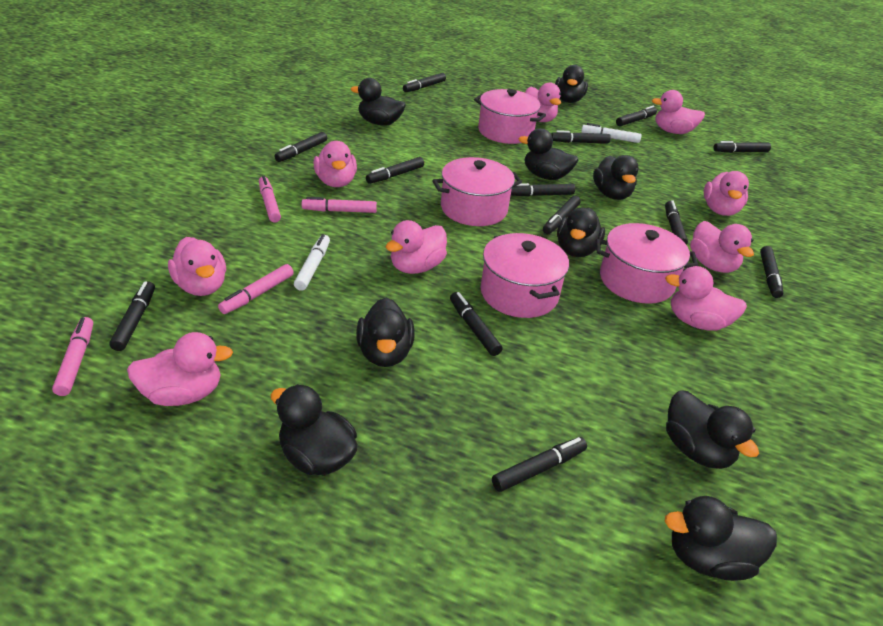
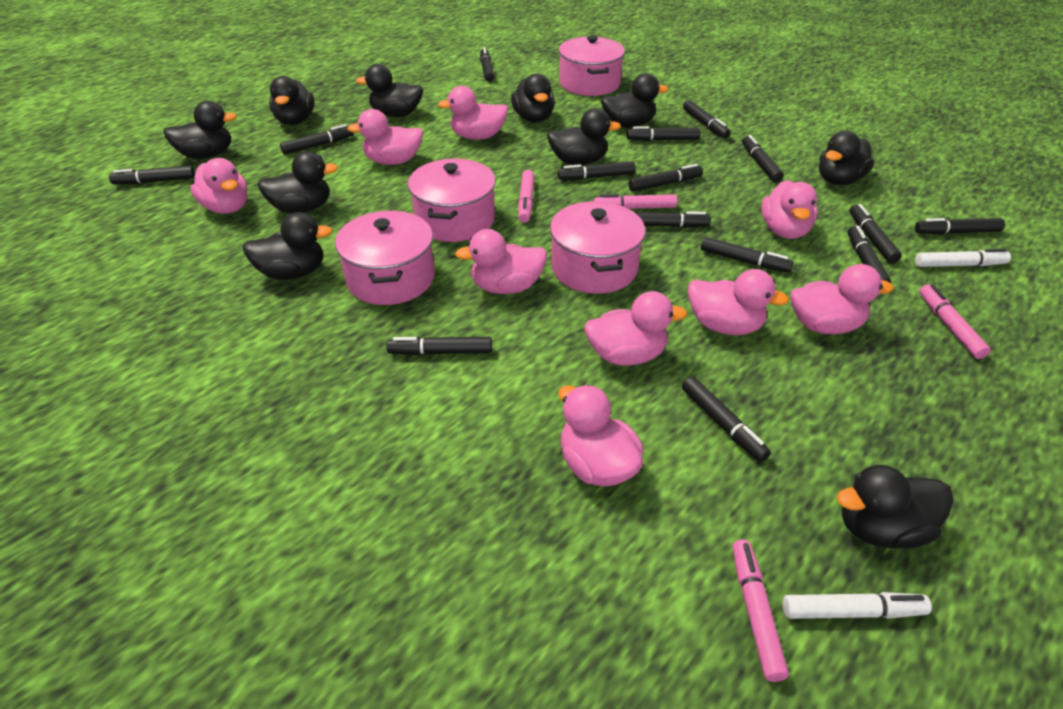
black duck: [271,384,358,475] [350,78,406,126] [356,298,415,367] [519,128,578,180] [555,65,588,103] [557,208,605,257] [593,155,639,200] [664,496,777,581] [666,390,759,469] = 9 -> [163,101,237,159] [242,212,333,280] [257,151,338,214] [269,76,315,125] [356,64,423,117] [511,73,555,123] [547,108,621,165] [601,73,668,128] [819,131,874,185] [837,465,954,549] = 10
black marker: [109,281,155,351] [274,132,327,162] [366,157,424,184] [403,73,446,92] [450,292,503,356] [492,437,587,492] [511,183,575,196] [543,196,581,234] [551,130,611,144] [616,106,657,126] [665,200,688,245] [713,141,771,153] [760,246,783,298] = 13 -> [109,166,195,184] [280,124,354,155] [387,337,492,355] [480,47,494,82] [558,161,636,180] [627,126,701,141] [629,164,703,192] [634,211,711,227] [682,377,771,462] [683,100,730,138] [701,237,793,273] [742,135,784,182] [848,226,891,283] [850,204,902,263] [915,218,1005,234] = 15

